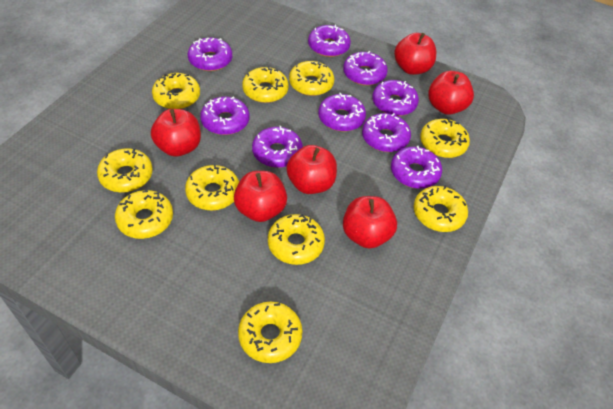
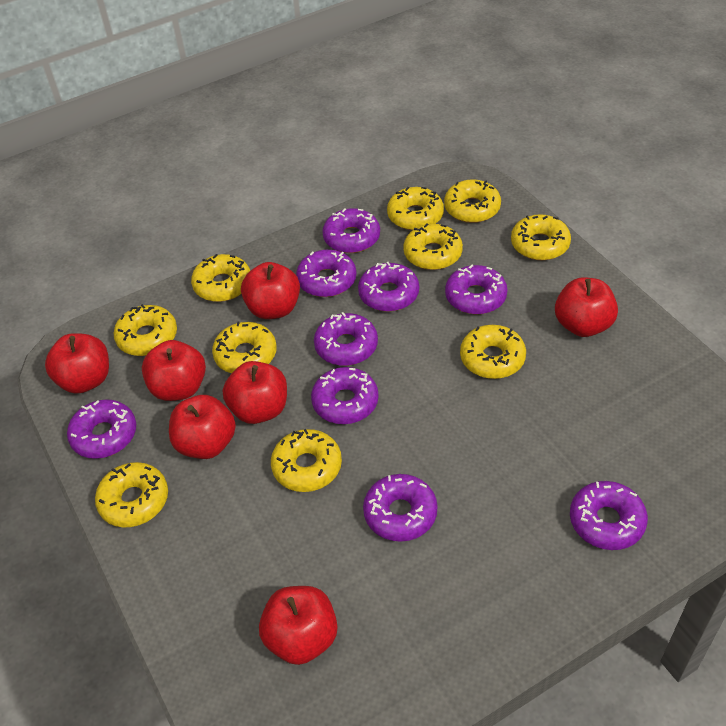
red apple: [151,109,201,157] [234,171,287,222] [286,145,337,194] [343,196,397,248] [394,33,436,75] [428,71,474,115] = 6 -> [45,333,109,394] [142,340,206,401] [169,395,236,459] [223,361,287,424] [241,262,300,319] [259,586,338,665] [555,277,618,337] = 7

